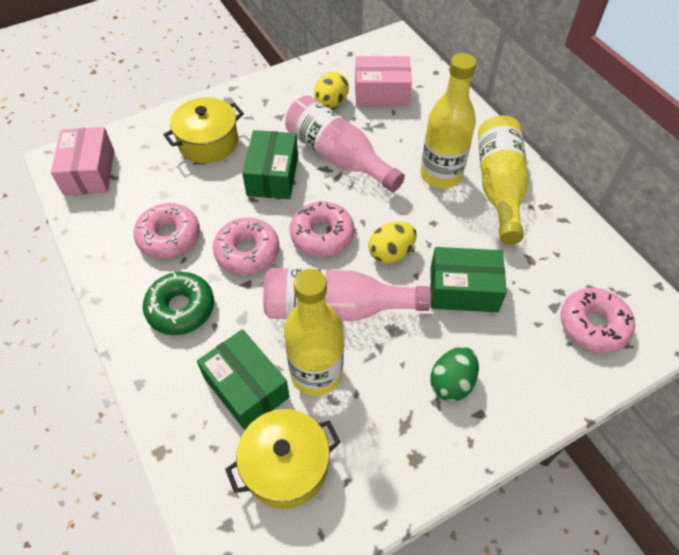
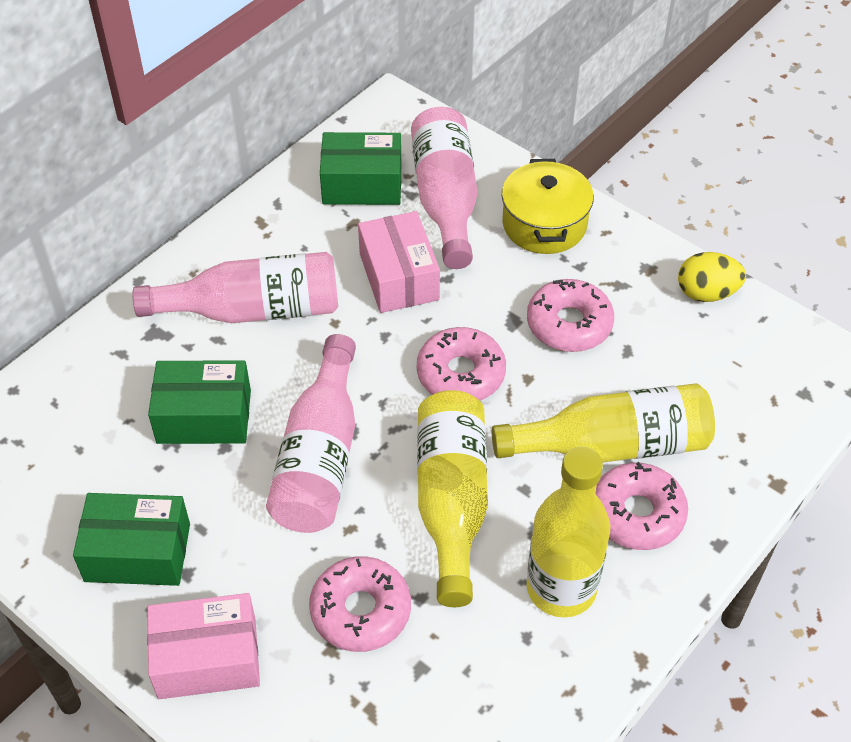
green donut: [143,272,214,335] = 1 -> none = 0
green egg: [430,347,479,402] = 1 -> none = 0
pink bottle: [263,268,431,322] [285,95,405,192] = 2 -> [132,252,338,323] [266,334,356,533] [411,107,477,269] = 3
yellow egg: [314,72,349,108] [369,222,417,264] = 2 -> [678,252,746,302] = 1
yellow pot: [163,97,244,163] [225,409,341,509] = 2 -> [502,159,594,254] = 1

